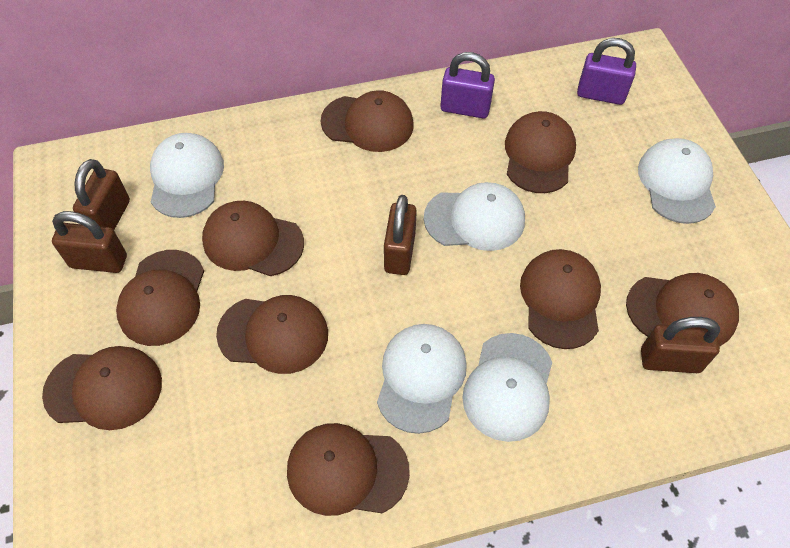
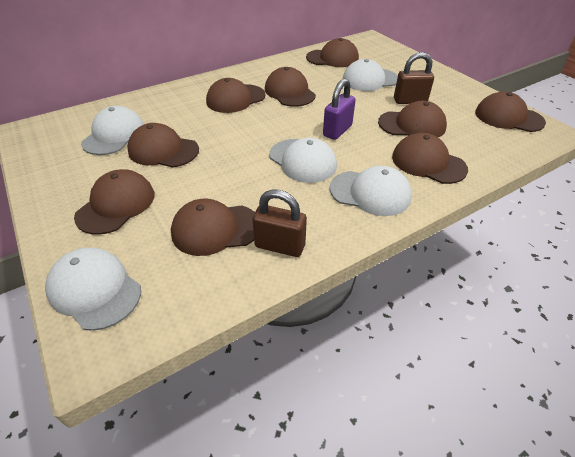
brown padlock: [52,211,127,273] [73,159,130,230] [384,195,417,275] [641,317,720,373] = 4 -> [252,189,307,257] [394,52,434,104] = 2
purple padlock: [440,52,495,118] [577,38,636,105] = 2 -> [323,79,356,140] = 1

